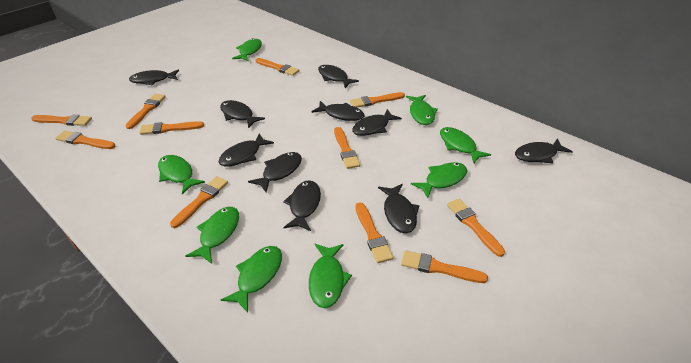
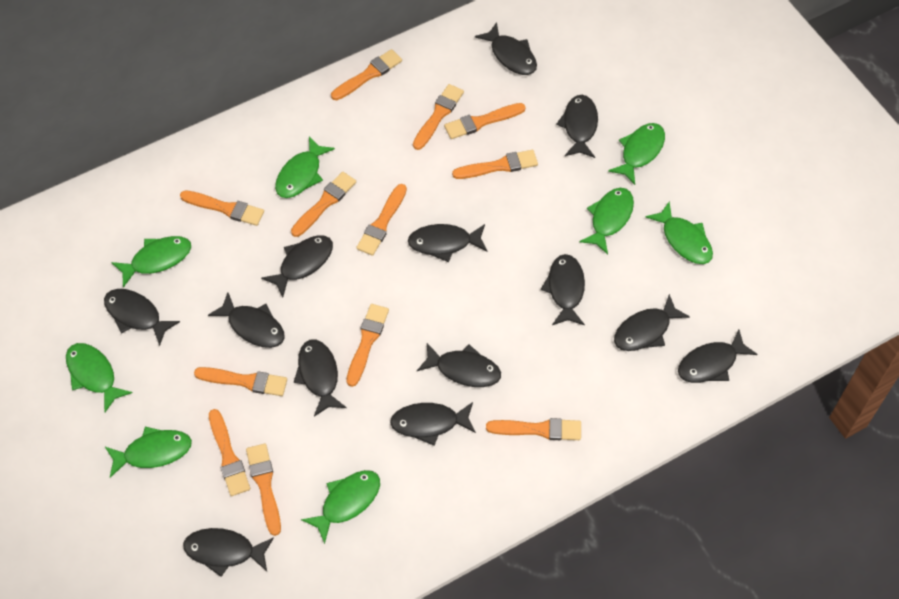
black fish: [129,70,179,85] [219,133,274,167] [220,100,265,129] [248,152,302,192] [283,180,321,231] [312,101,365,121] [318,65,359,88] [352,109,402,136] [378,184,420,233] [515,138,573,164] = 10 -> [104,289,180,346] [183,528,274,577] [208,293,285,348] [261,235,333,298] [294,340,347,417] [390,402,476,446] [408,224,487,262] [417,343,501,387] [475,22,537,75] [541,254,585,325] [556,95,598,158] [614,294,690,351] [678,330,758,383] = 13
orange brush: [31,115,92,126] [55,131,115,149] [125,94,166,129] [139,121,204,135] [170,176,228,228] [256,58,299,76] [334,127,360,169] [350,92,405,108] [355,203,394,263] [401,250,488,283] [447,199,505,257] = 11 -> [180,190,264,226] [194,367,287,396] [209,409,250,496] [246,444,281,536] [291,172,356,237] [331,49,402,100] [346,304,389,387] [356,184,407,256] [413,84,464,150] [444,103,526,139] [452,150,538,179] [486,418,581,440] = 12

